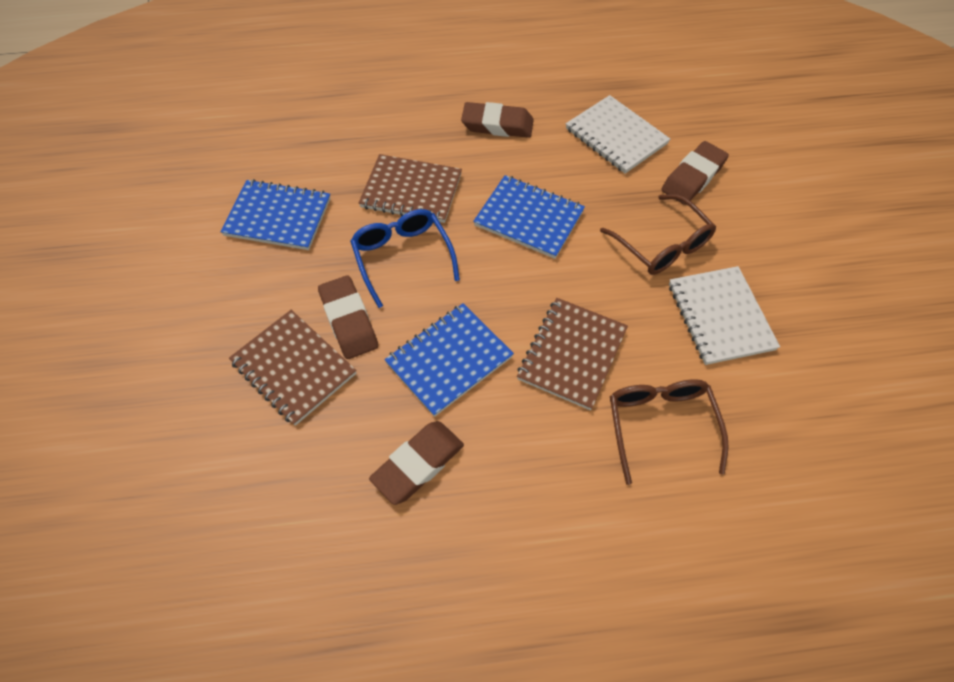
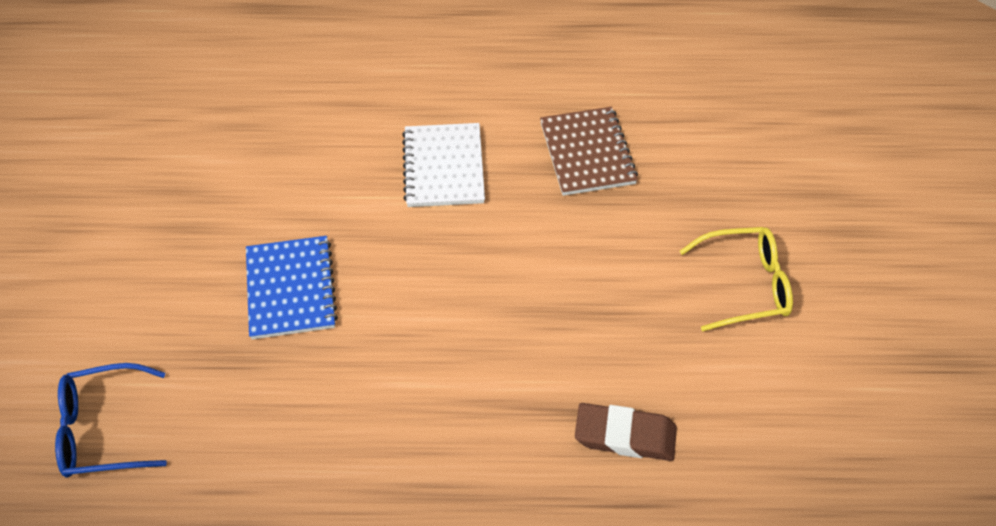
blue notebook: [220,179,331,250] [384,303,514,417] [473,175,585,259] = 3 -> [246,236,338,339] = 1
brown eraser: [318,276,378,359] [369,421,464,505] [461,102,534,138] [661,141,729,205] = 4 -> [575,403,677,461] = 1
brown glasses: [600,194,716,275] [610,379,729,485] = 2 -> none = 0
brown notebook: [229,310,356,426] [359,154,462,223] [517,298,628,410] = 3 -> [540,107,638,196] = 1
white notebook: [566,95,670,174] [669,266,780,365] = 2 -> [402,123,485,207] = 1
yellow glasses: none = 0 -> [680,227,793,332] = 1

